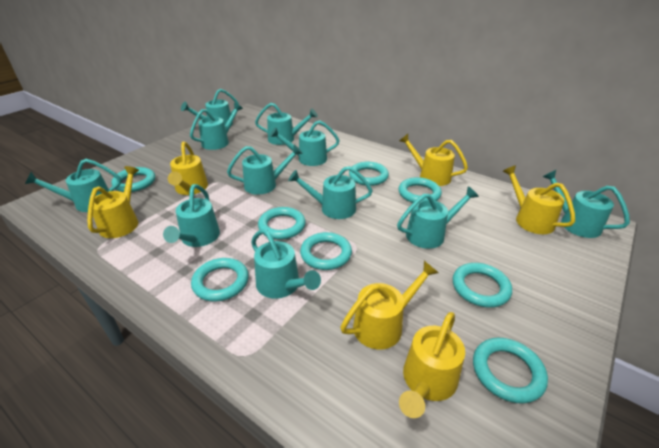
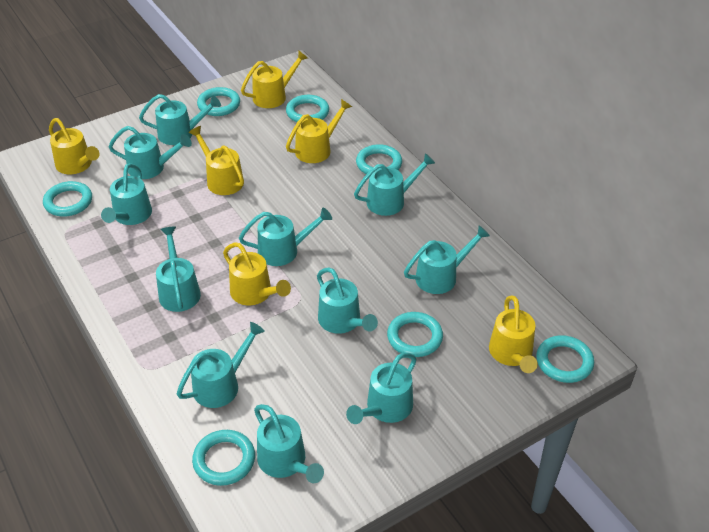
turquoise ring: [111,167,155,192] [191,258,249,302] [258,207,306,240] [300,232,352,270] [349,162,389,186] [399,177,442,203] [453,263,512,308] [473,338,548,404] = 8 -> [43,181,92,217] [192,430,255,486] [197,87,240,116] [286,95,329,122] [356,144,402,174] [387,312,443,357] [536,335,594,383] = 7

